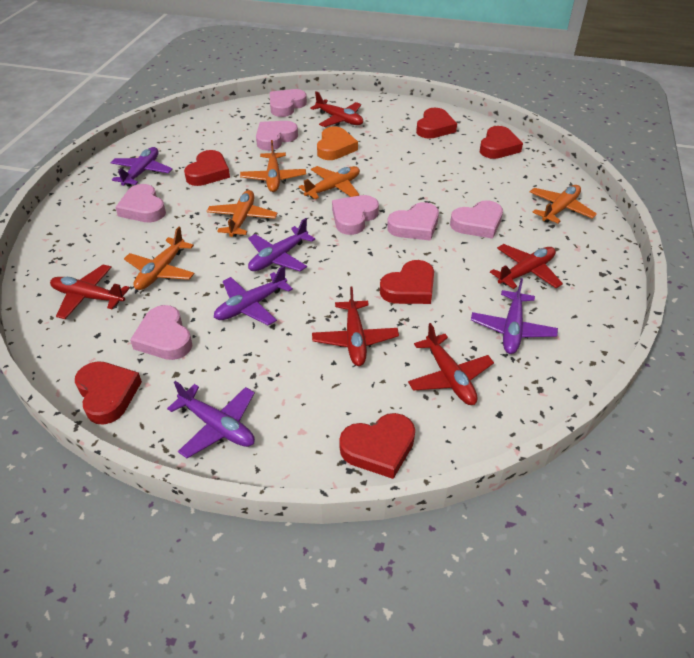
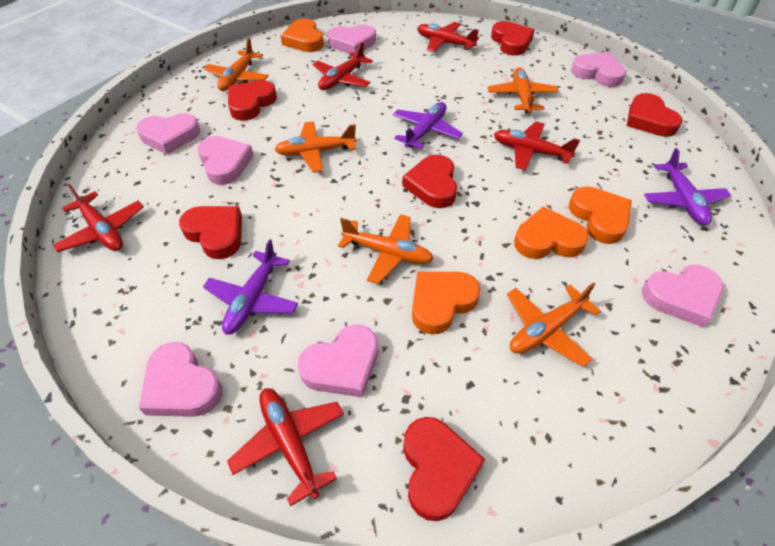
orange heart: [317,127,358,160] = 1 -> [281,18,324,52] [412,272,481,334] [514,207,589,259] [569,187,632,244] = 4
purple plane: [111,147,172,187] [167,381,255,458] [214,266,293,325] [248,218,315,271] [471,278,558,354] = 5 -> [203,239,298,335] [393,102,463,149] [644,148,731,225] = 3

